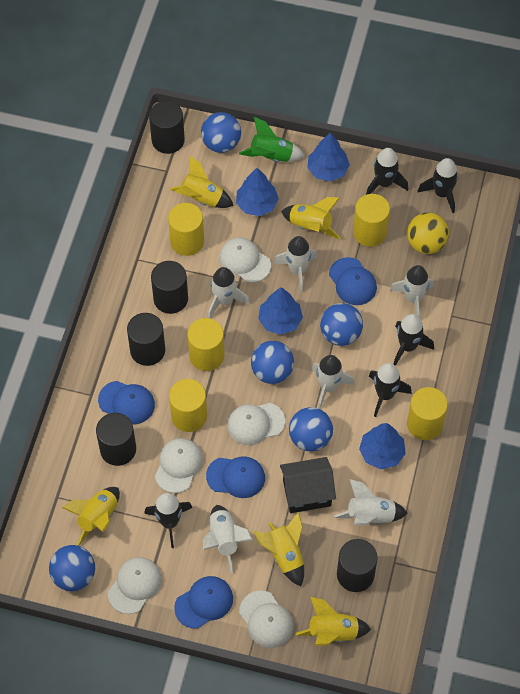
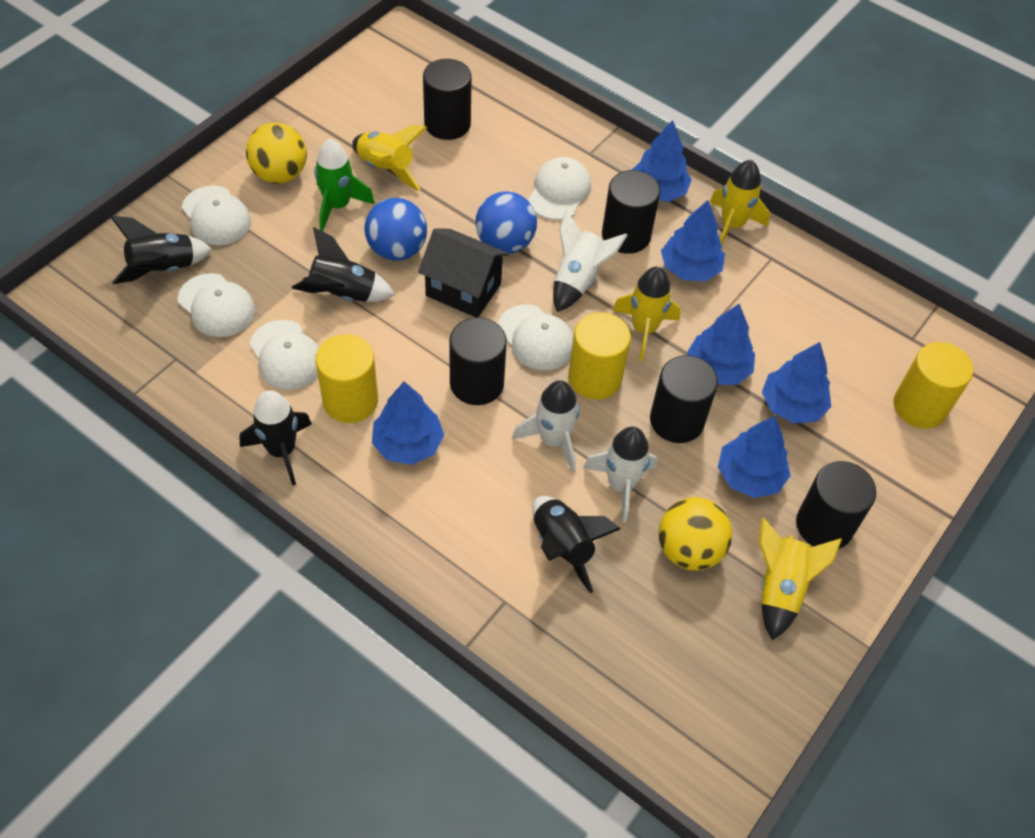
black rocket: [144,493,192,548] [366,148,408,195] [369,363,412,417] [394,314,434,366] [417,158,459,213] = 5 -> [110,216,212,284] [239,390,312,486] [292,227,395,302] [533,496,621,593] = 4
blue ball: [49,545,95,591] [201,112,241,153] [251,341,294,384] [289,407,333,452] [320,303,363,346] = 5 -> [364,198,427,261] [475,191,537,254] = 2
blue cap: [98,381,155,425] [174,576,233,629] [206,456,265,498] [329,257,377,305] = 4 -> none = 0
blue tree: [236,168,279,216] [258,287,303,335] [307,133,350,182] [359,423,406,469] = 4 -> [372,381,444,465] [632,120,692,202] [661,200,725,281] [687,304,755,385] [718,416,791,498] [762,342,831,423] = 6
white rocket: [203,505,253,573] [208,267,250,318] [274,236,318,292] [312,355,355,409] [334,479,407,525] [389,265,434,317] = 6 -> [512,380,579,473] [553,210,627,312] [583,427,657,523] = 3
yellow ball: [407,212,449,254] = 1 -> [246,123,307,184] [658,497,732,571] = 2
yellow cylinder: [168,203,204,256] [169,379,207,432] [187,318,225,371] [353,194,390,247] [407,387,448,440] = 5 -> [315,334,378,423] [568,312,631,400] [893,342,973,429] = 3
yellow rocket: [62,487,120,546] [170,156,234,208] [254,512,304,586] [281,197,341,239] [295,597,371,646] = 5 -> [352,125,427,191] [612,267,680,361] [709,160,770,245] [759,518,842,640] = 4

